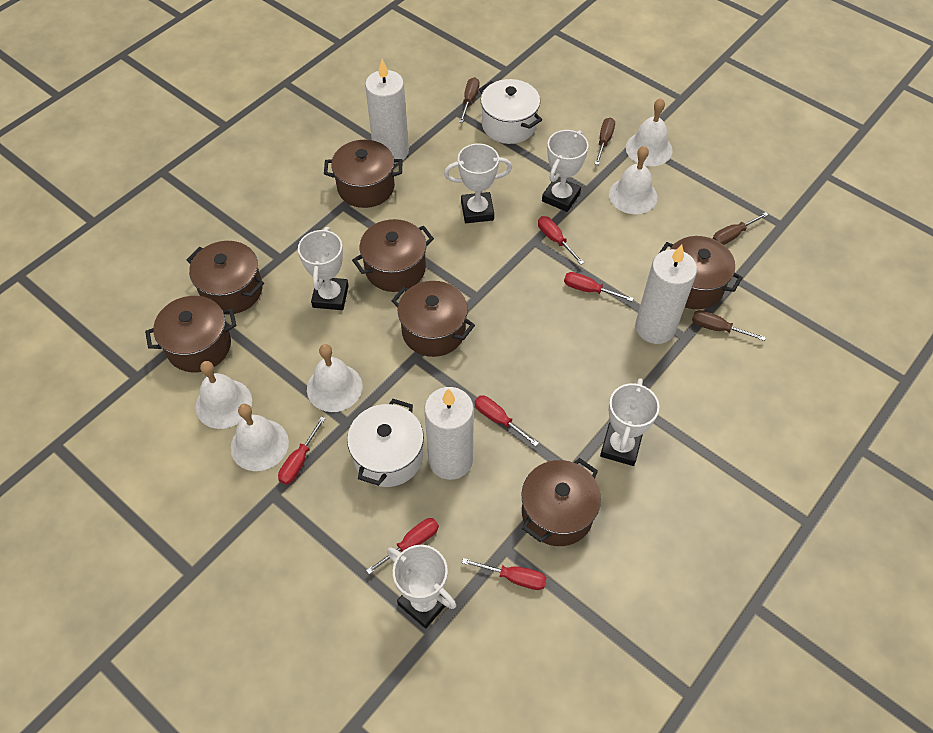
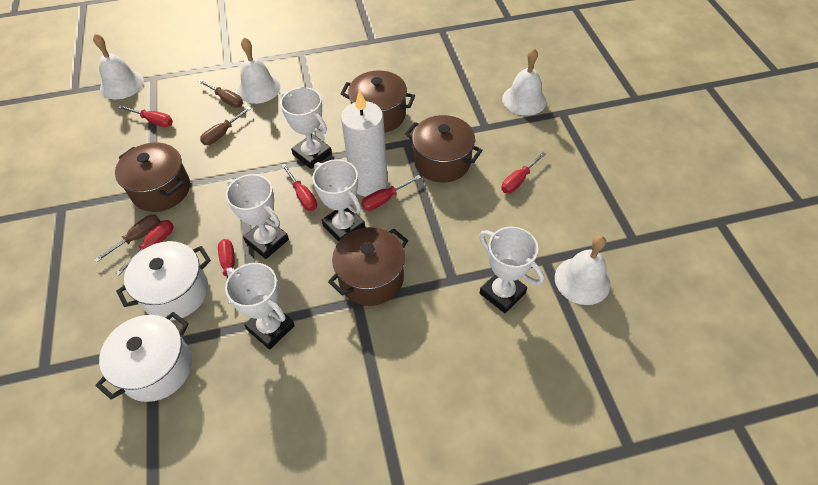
brown pot: [145,296,237,372] [187,241,264,315] [324,140,403,208] [352,219,434,292] [392,281,475,357] [521,458,601,546] [659,236,743,309] = 7 -> [115,143,190,212] [328,227,408,306] [341,71,415,133] [405,115,483,183] = 4
brown screwdriver: [459,77,479,123] [595,118,615,165] [692,310,766,341] [713,212,769,245] = 4 -> [94,215,161,263] [198,79,243,108] [200,107,252,145] = 3
white bell: [195,361,252,429] [230,404,289,471] [307,344,362,412] [609,146,657,214] [626,98,673,166] = 5 -> [93,34,144,99] [237,37,280,104] [502,49,547,116] [555,235,611,305] = 4
white candle: [365,59,409,164] [424,387,474,480] [635,245,697,344] = 3 -> [341,90,388,197] = 1

